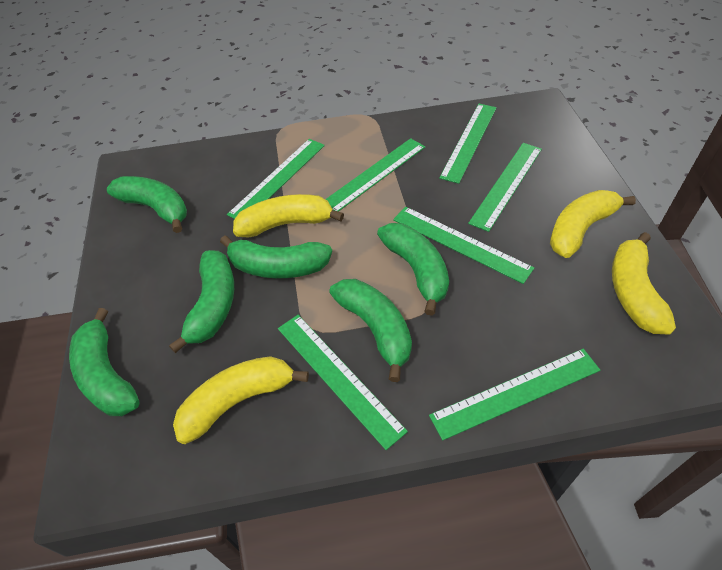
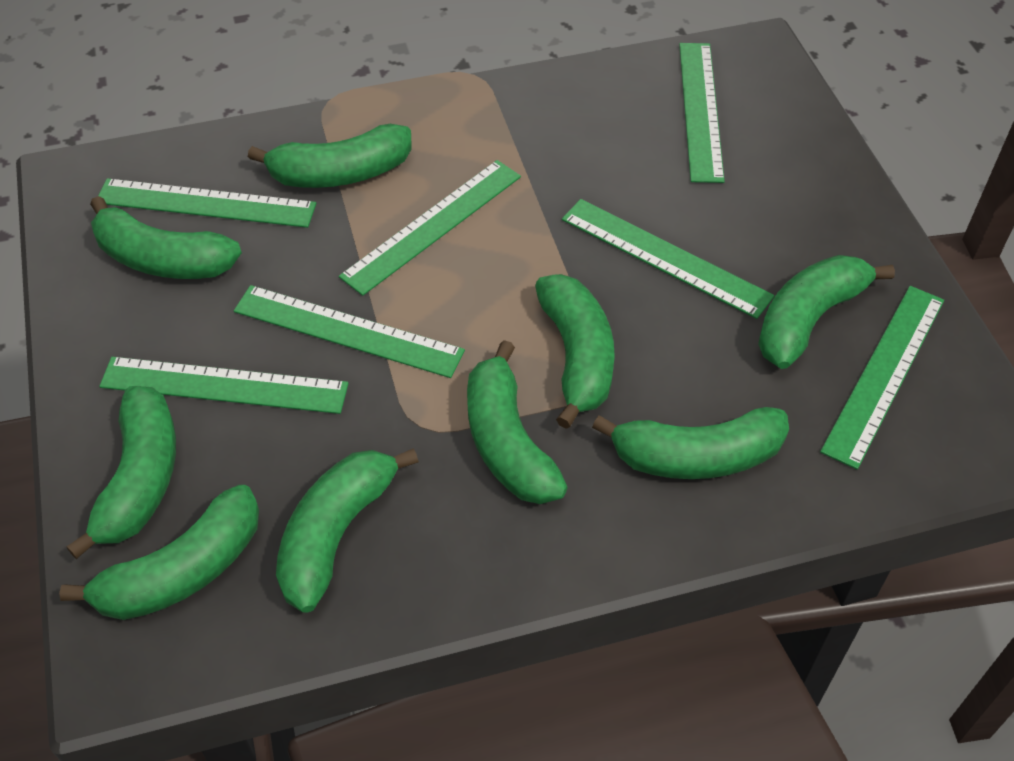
green banana: [69,308,140,416] [107,176,187,233] [169,250,234,353] [220,236,332,278] [329,279,412,382] [377,223,449,316] = 6 -> [59,485,259,620] [66,386,176,559] [90,196,242,279] [248,124,412,188] [276,448,419,613] [467,340,568,504] [535,274,615,429] [592,407,789,479] [758,255,895,369] = 9
yellow banana: [173,356,309,444] [233,194,344,238] [550,190,636,258] [612,232,676,335] = 4 -> none = 0

